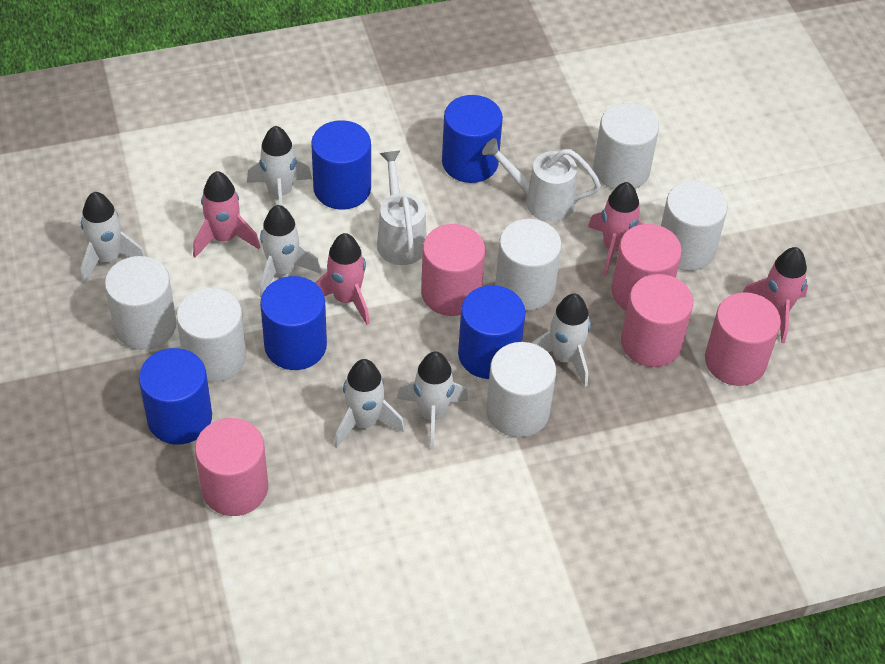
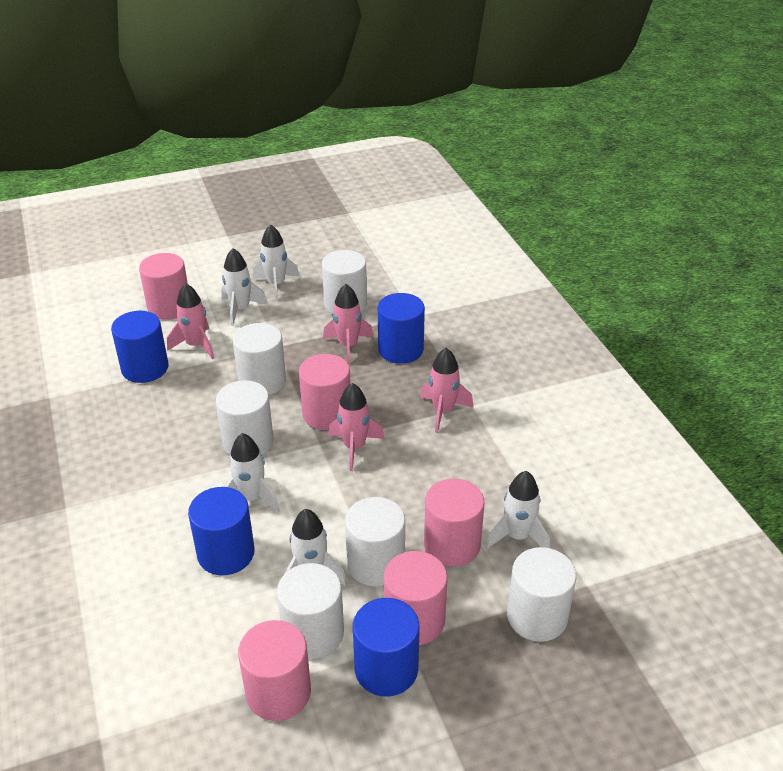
blue cylinder: [139,348,212,445] [260,276,327,370] [311,120,371,210] [442,95,503,183] [458,285,526,379] = 5 -> [111,311,168,383] [188,487,255,575] [353,598,420,697] [378,293,425,364] = 4
white rocket: [81,192,145,284] [247,126,312,206] [260,205,321,297] [334,359,405,448] [397,352,469,450] [531,294,591,387] = 6 -> [221,248,268,326] [225,433,280,513] [253,224,300,301] [284,509,347,586] [486,471,550,549] = 5
white watering can: [377,151,427,265] [482,138,601,222] = 2 -> none = 0

